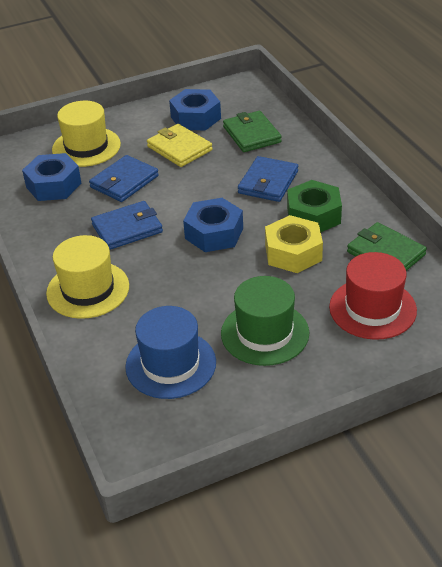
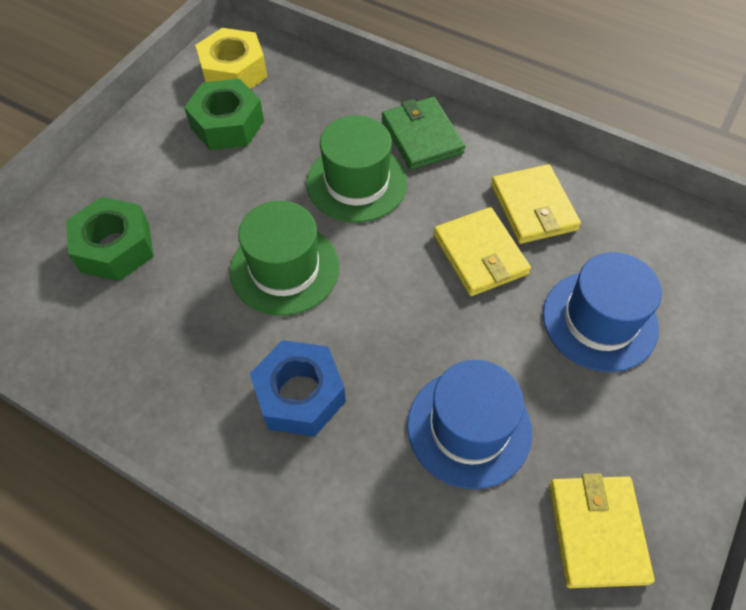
blue hat: [125,306,216,399] = 1 -> [407,360,532,489] [543,252,662,372] = 2
blue nut: [22,153,82,201] [169,89,221,131] [183,198,243,252] = 3 -> [249,340,346,436] = 1
blue wallet: [89,155,159,202] [91,201,163,250] [238,156,298,202] = 3 -> none = 0
green hat: [221,276,309,366] = 1 -> [230,201,339,316] [307,115,408,223] = 2
green nut: [287,180,342,232] = 1 -> [66,197,154,281] [184,79,264,150] = 2
green wallet: [223,111,282,152] [347,222,427,271] = 2 -> [382,97,466,170] = 1
red hat: [329,252,417,340] = 1 -> none = 0
yellow hat: [46,235,129,319] [52,101,121,167] = 2 -> none = 0
yellow wallet: [147,124,213,167] = 1 -> [433,207,531,296] [491,164,581,244] [549,473,654,588] = 3

